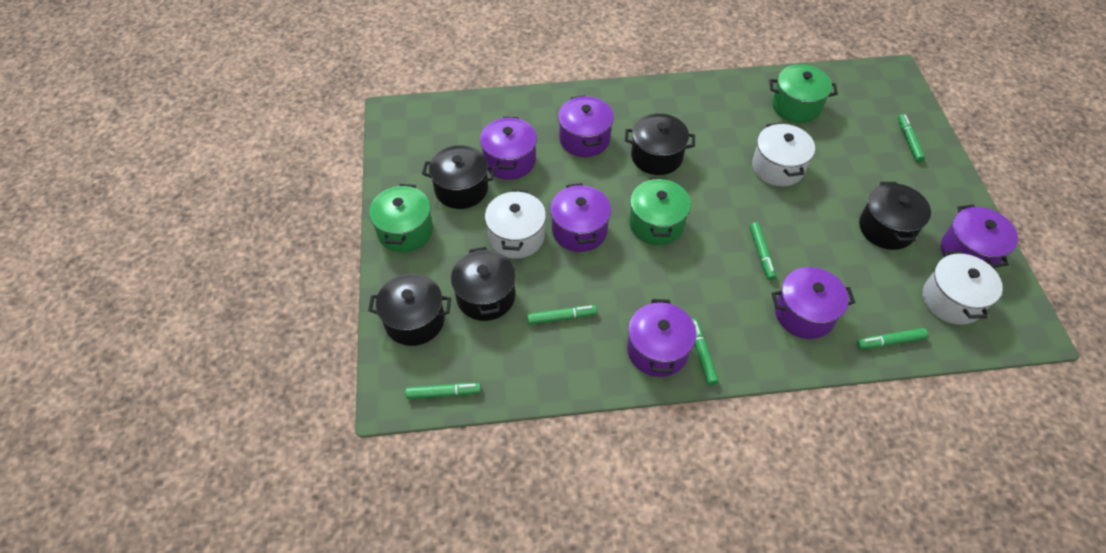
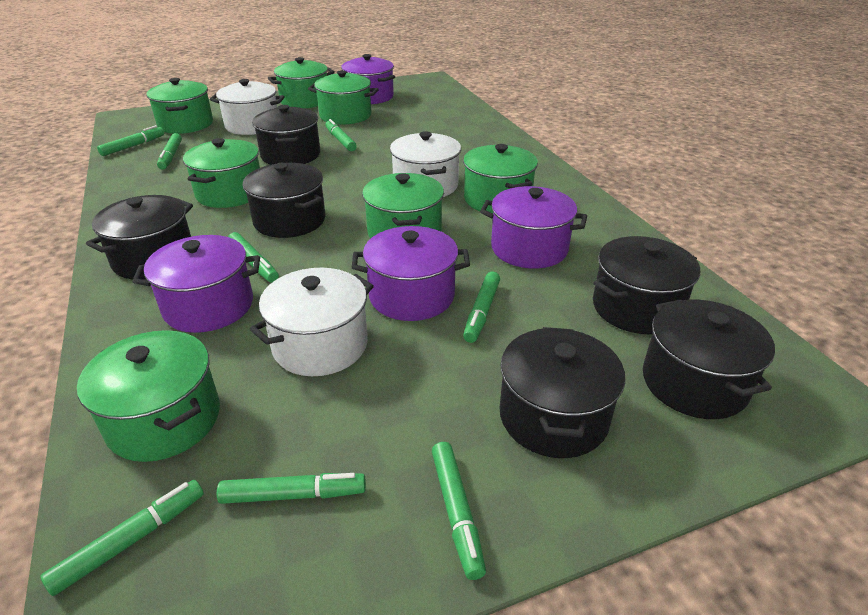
black pot: [368,273,451,346] [422,145,495,209] [451,247,516,321] [625,113,695,175] [859,182,931,250] = 5 -> [86,195,193,280] [243,163,325,238] [252,105,320,165] [500,327,625,458] [593,236,700,334] [643,299,775,419] = 6
green marker: [405,383,481,399] [527,305,597,325] [692,319,718,385] [750,222,776,280] [856,328,928,349] [898,114,925,162] = 6 -> [40,480,204,596] [97,125,164,156] [157,133,182,170] [217,473,366,504] [228,232,279,283] [325,119,357,151] [432,442,486,580] [463,272,500,343] = 8
green pot: [369,184,433,252] [629,177,691,245] [770,64,838,123] = 3 -> [77,330,220,462] [147,78,213,134] [183,138,260,208] [268,57,335,109] [308,70,379,125] [362,173,444,239] [463,144,538,213] = 7
purple pot: [480,117,537,180] [550,183,611,252] [558,95,614,157] [627,299,696,377] [771,267,855,339] [941,204,1018,269] = 6 -> [132,235,260,333] [341,54,395,104] [352,226,470,321] [480,186,587,268] = 4

